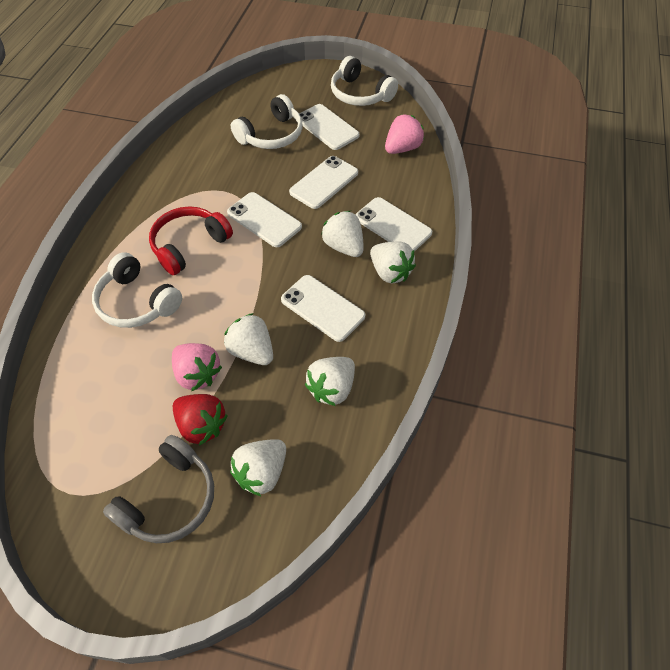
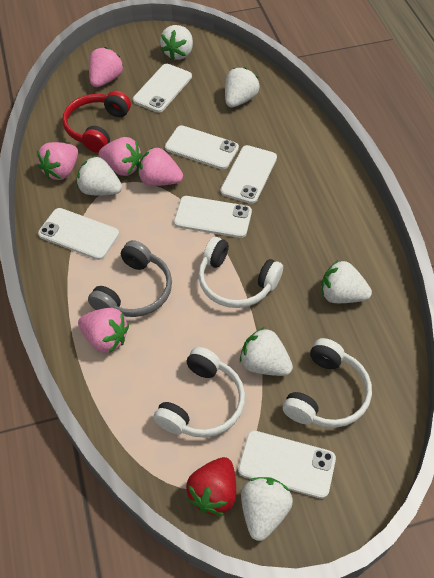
pink strawberry: [172,343,222,391] [385,114,424,154] = 2 -> [37,142,78,180] [78,308,129,353] [89,47,124,87] [99,137,142,176] [138,147,183,186] = 5
white phone: [227,192,302,247] [281,275,365,342] [289,156,358,209] [299,104,359,150] [355,197,432,252] = 5 -> [38,208,119,260] [133,64,192,113] [165,125,239,170] [174,196,252,238] [220,145,277,204] [238,431,336,499] = 6
white strawberry: [224,313,273,365] [230,439,286,497] [305,357,355,406] [321,211,364,257] [370,241,416,284] = 5 -> [77,156,122,195] [160,25,193,60] [225,67,260,107] [240,327,293,376] [241,477,293,541] [322,260,372,303] = 6

